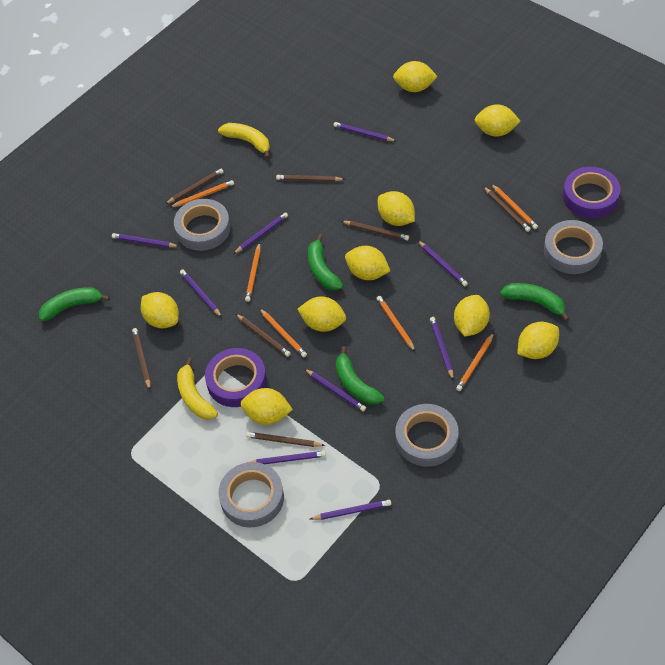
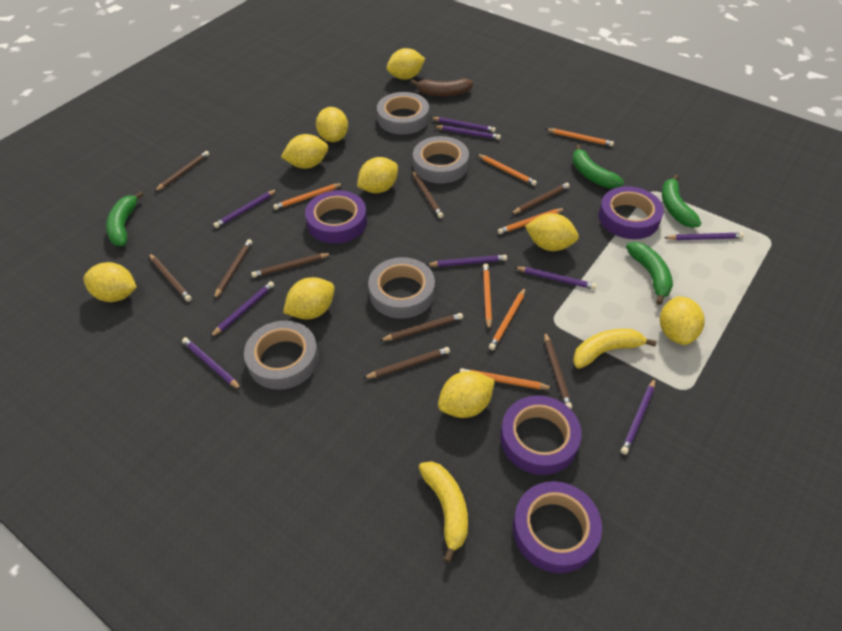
brown banana: none = 0 -> [410,79,473,96] = 1
brown pencil: [132,328,150,390] [165,168,224,204] [236,314,291,357] [246,432,325,447] [276,175,345,182] [341,221,409,240] [483,186,531,232] = 7 -> [149,254,192,301] [154,151,209,192] [214,239,252,299] [251,253,332,278] [363,347,450,379] [379,313,463,341] [412,170,443,218] [511,183,570,214] [544,332,572,409] = 9
orange pencil: [169,180,234,208] [245,242,261,302] [259,308,307,357] [377,296,415,351] [456,333,494,391] [491,184,538,229] = 6 -> [273,183,344,210] [459,368,553,389] [477,154,537,186] [483,264,492,331] [489,287,526,350] [498,208,566,234] [546,129,614,146] = 7
purple tape: [205,348,267,407] [563,167,621,218] = 2 -> [305,190,367,243] [500,395,582,475] [513,481,602,573] [599,186,664,239] = 4

